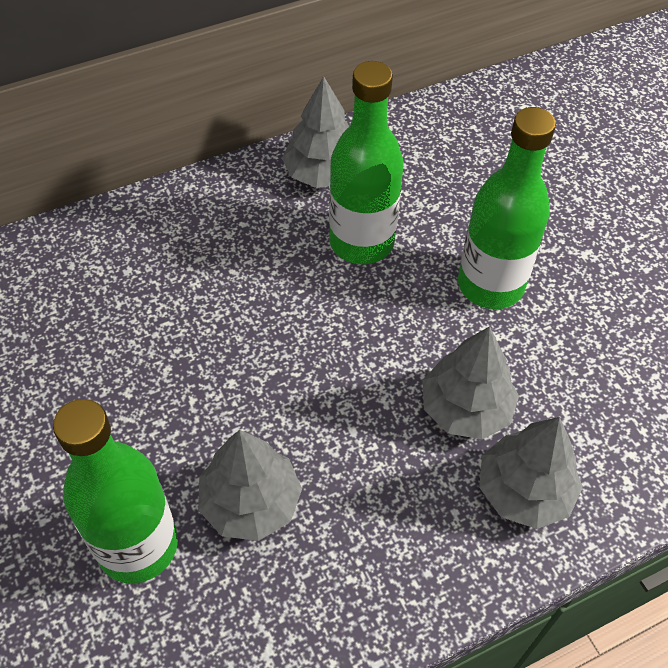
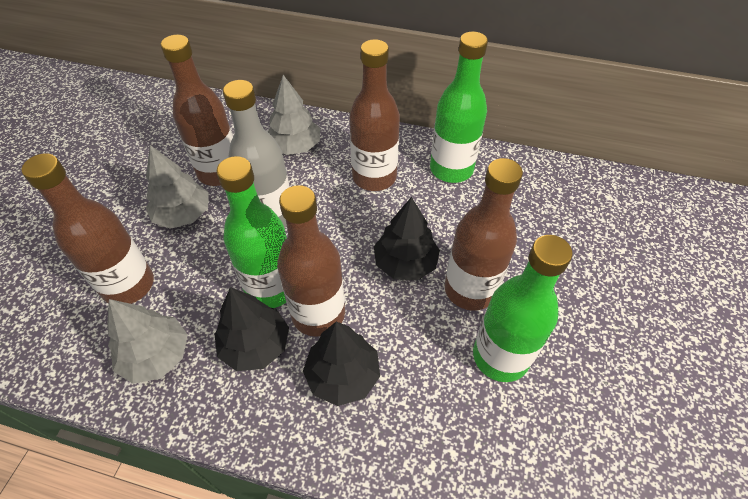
black tree: none = 0 -> [215,287,289,371] [303,322,380,406] [374,197,440,281] = 3
brown bottle: none = 0 -> [22,153,154,304] [160,34,233,186] [277,185,345,337] [349,39,400,191] [445,158,523,311] = 5
grey bottle: none = 0 -> [223,80,290,228] = 1
grey tree: [198,430,302,541] [282,76,349,188] [422,326,519,439] [479,417,583,529] = 4 -> [107,299,188,384] [146,145,209,229] [268,75,320,155] = 3

